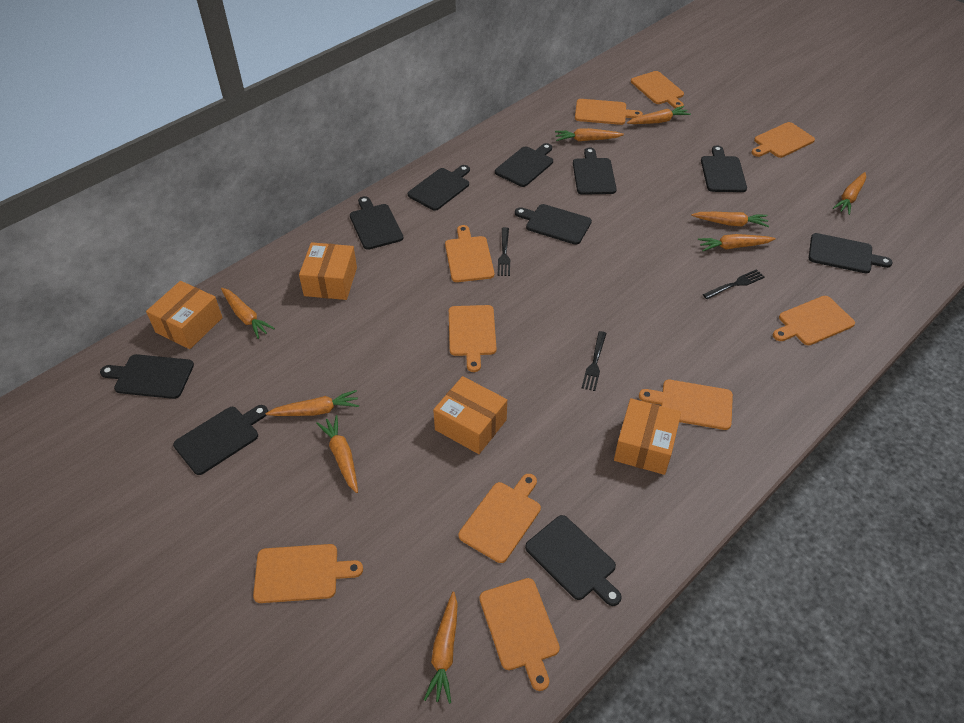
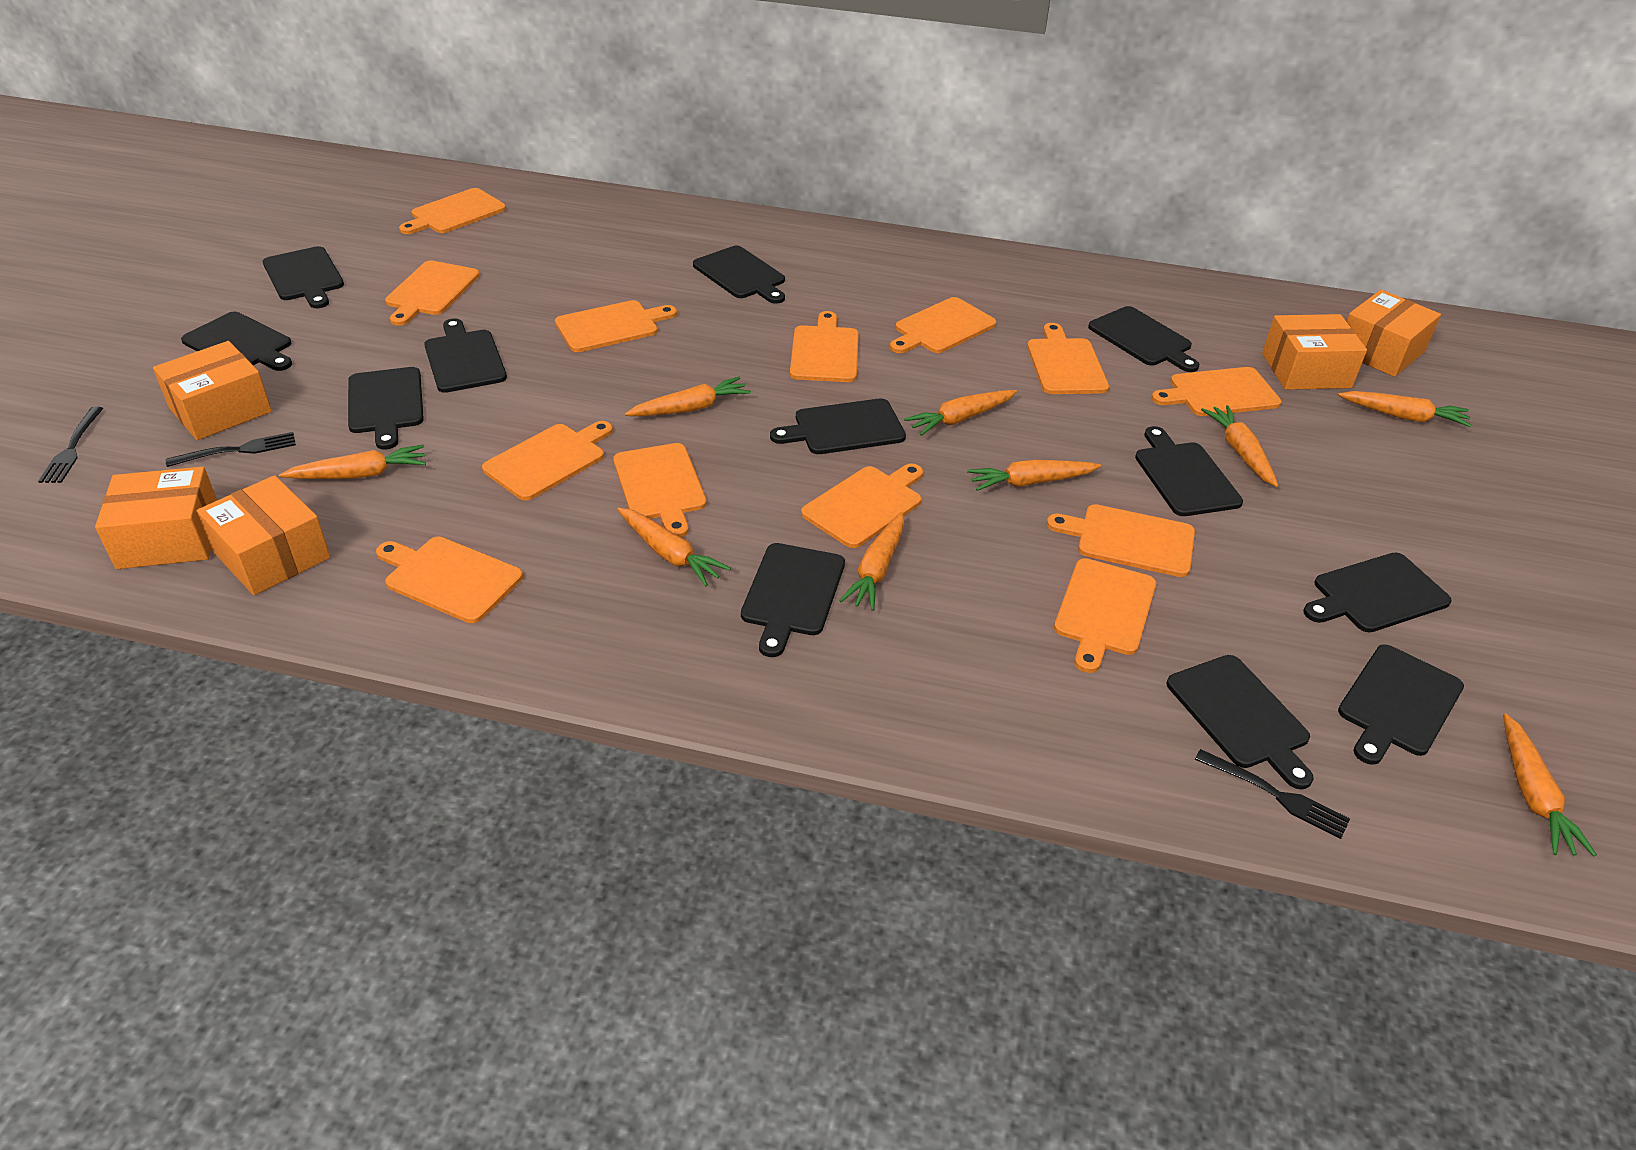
black cutting board: [100,354,194,399] [173,405,268,475] [350,196,403,250] [408,165,470,211] [495,143,553,187] [515,204,592,245] [525,515,622,606] [573,147,617,195] [701,146,747,192] [809,233,893,273] = 10 -> [181,312,292,371] [263,246,344,308] [348,367,424,449] [424,318,507,393] [693,246,785,304] [741,543,845,657] [770,398,906,454] [1088,306,1199,372] [1135,426,1243,516] [1167,655,1314,790] [1303,553,1452,633] [1338,644,1464,765] = 12
orange box: [146,281,223,349] [299,242,357,300] [433,376,507,454] [614,398,681,475] = 4 -> [95,466,217,569] [153,341,272,440] [197,475,330,595] [1262,314,1367,390] [1346,290,1441,377] = 5
orange cutting board: [253,544,363,603] [445,225,494,282] [449,305,496,372] [459,474,541,563] [480,578,560,691] [575,99,643,125] [631,71,684,109] [639,380,733,430] [751,122,815,158] [773,296,855,345] = 10 -> [376,537,523,623] [385,261,480,326] [399,188,506,234] [482,421,613,501] [555,300,677,352] [613,443,707,537] [790,311,859,382] [801,463,923,548] [890,297,996,353] [1027,323,1109,394] [1047,504,1195,577] [1054,558,1156,673] [1151,367,1281,416] = 13

